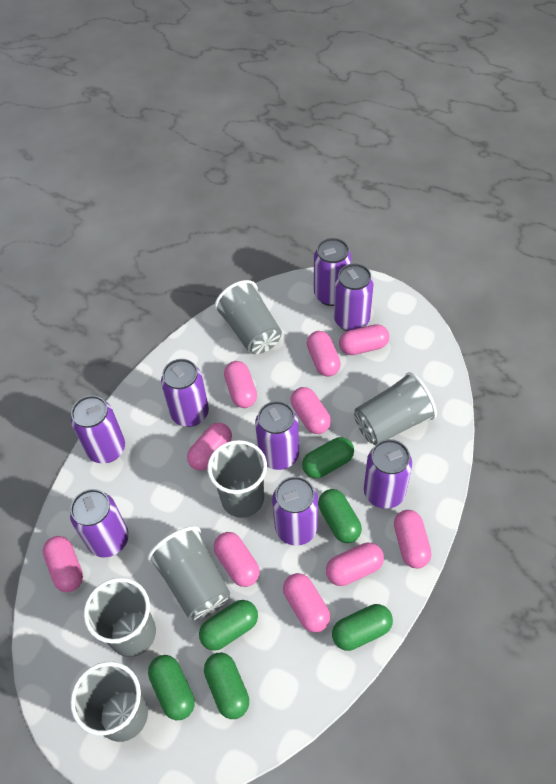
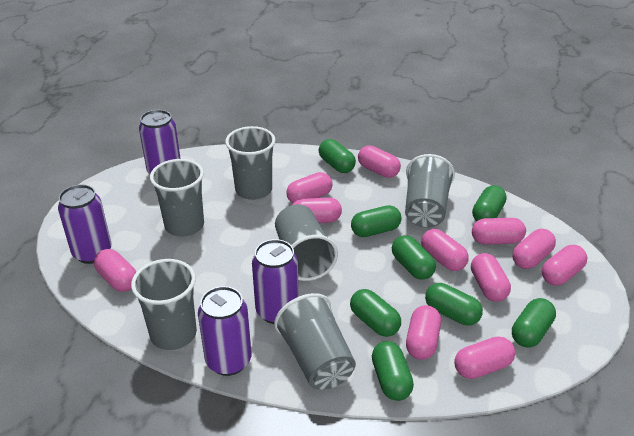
green capsule: [148,655,195,720] [199,600,258,651] [204,653,249,719] [302,437,354,478] [318,489,362,543] [332,604,393,651] = 6 -> [319,139,356,173] [350,289,401,337] [351,205,401,237] [372,341,414,401] [392,235,436,280] [425,283,483,326] [472,185,507,221] [512,298,556,348] = 8
pink capsule: [43,536,83,592] [187,423,232,471] [214,532,260,587] [224,361,257,408] [283,573,330,633] [291,387,331,434] [307,331,341,377] [326,543,384,586] [339,324,390,355] [394,510,431,569] = 10 -> [94,249,136,292] [286,172,333,203] [292,197,342,223] [358,146,401,178] [406,305,441,360] [421,229,469,271] [454,337,515,379] [471,253,511,302] [472,218,526,245] [512,229,556,269] [542,245,587,286] = 11
purple can: [70,489,129,557] [71,395,125,463] [161,359,209,427] [255,401,299,470] [272,476,318,546] [314,238,352,306] [334,263,374,331] [364,439,412,509] = 8 -> [58,184,112,264] [139,110,181,174] [198,286,251,376] [252,239,299,324] = 4

